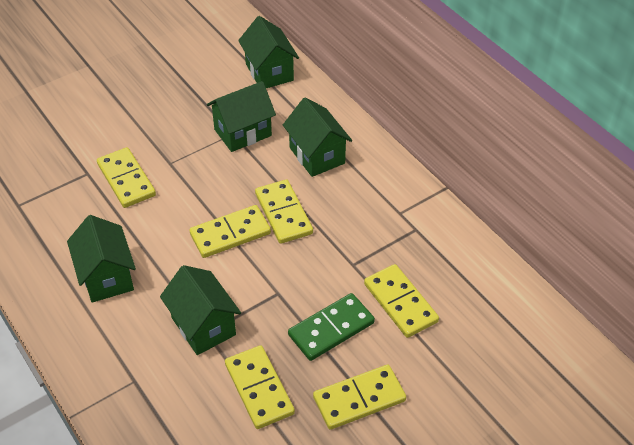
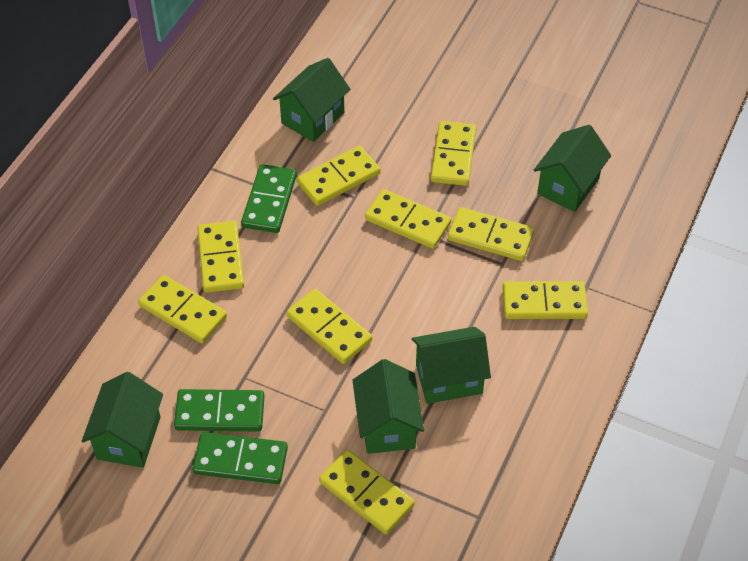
green domino: [288,293,375,361] = 1 -> [174,389,265,432] [192,432,288,484] [241,164,297,233] = 3
yellow domino: [97,147,156,208] [189,205,271,258] [225,345,295,429] [255,179,313,244] [313,365,406,430] [364,264,439,338] = 6 -> [138,275,227,343] [197,221,244,293] [287,289,372,364] [297,146,380,206] [319,449,415,534] [365,189,451,249] [431,121,476,186] [448,207,534,261] [503,281,588,319] = 9

